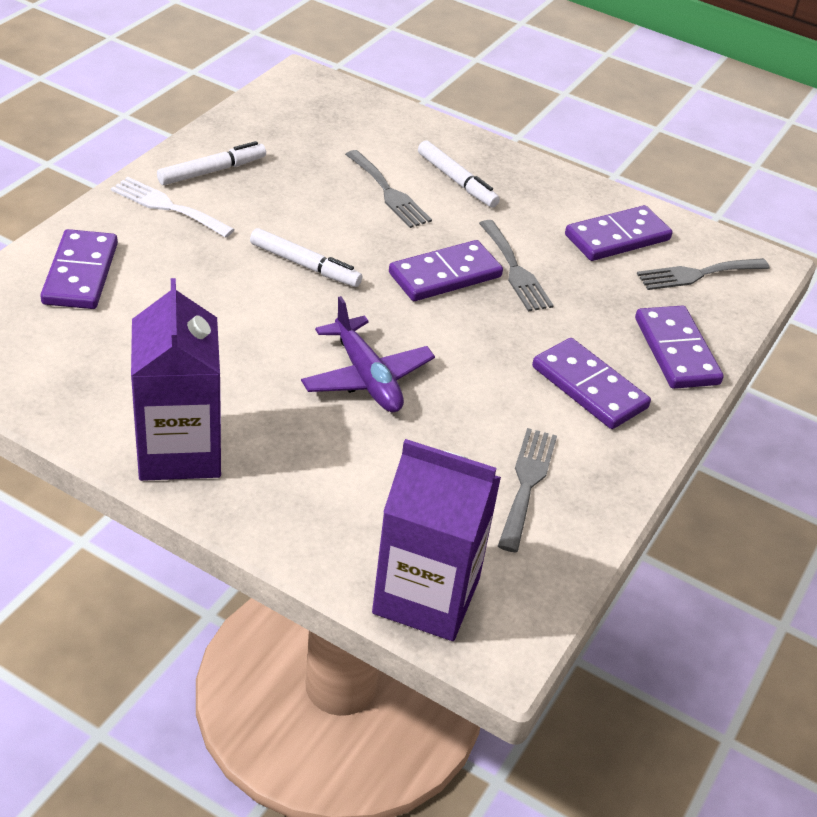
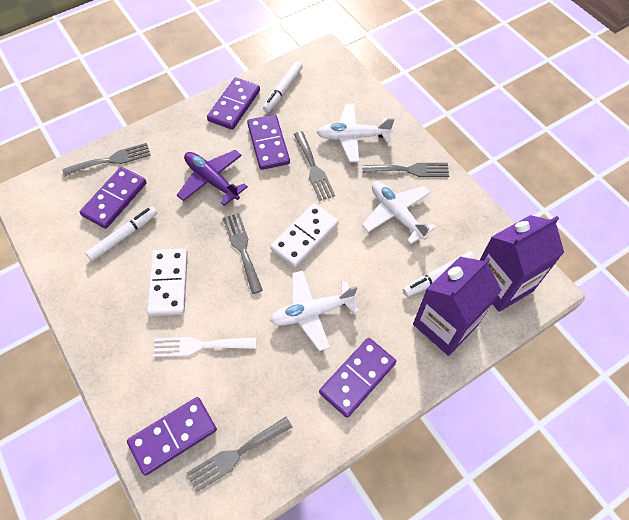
grey fork: [345,150,432,228] [479,220,554,312] [498,428,557,552] [637,258,770,290] = 4 -> [62,143,151,177] [187,417,292,492] [223,213,263,294] [294,131,335,201] [362,163,449,177] = 5
white domino: none = 0 -> [147,249,188,316] [270,203,339,267] = 2
white plane: none = 0 -> [270,270,359,351] [317,104,395,162] [362,181,436,244] = 3

